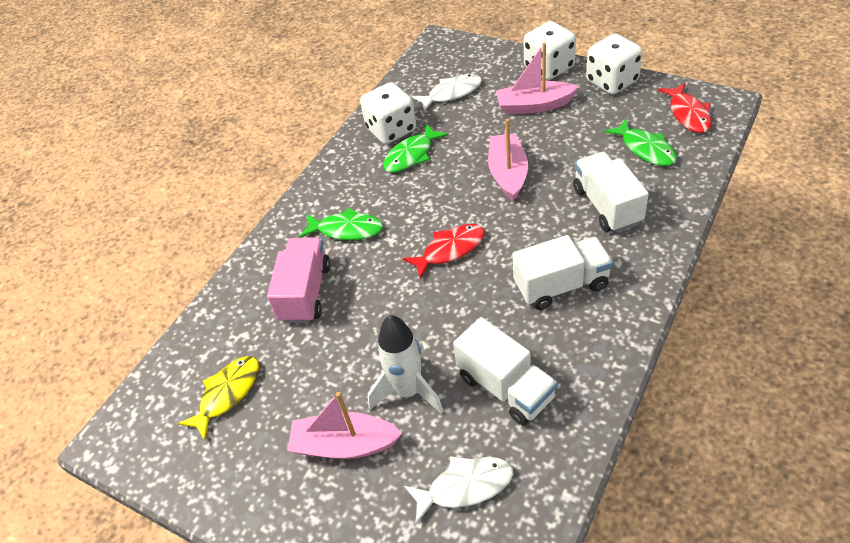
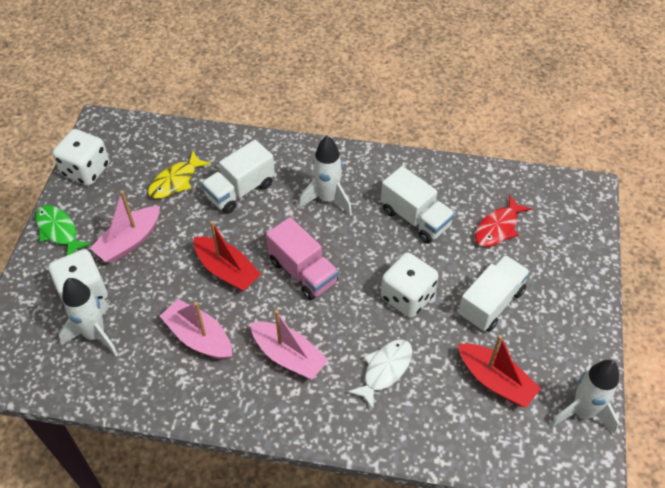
green fish: [299,208,383,240] [383,124,448,173] [604,119,677,166] = 3 -> [35,205,91,255] = 1
red boat: none = 0 -> [194,221,261,291] [458,335,541,408] = 2
red fish: [403,224,485,279] [658,83,712,133] = 2 -> [475,195,532,247] = 1
white fish: [404,457,513,524] [412,74,482,112] = 2 -> [347,339,413,410] = 1
white rocket: [368,315,443,414] = 1 -> [59,278,118,356] [299,136,352,216] [551,360,619,434] = 3

